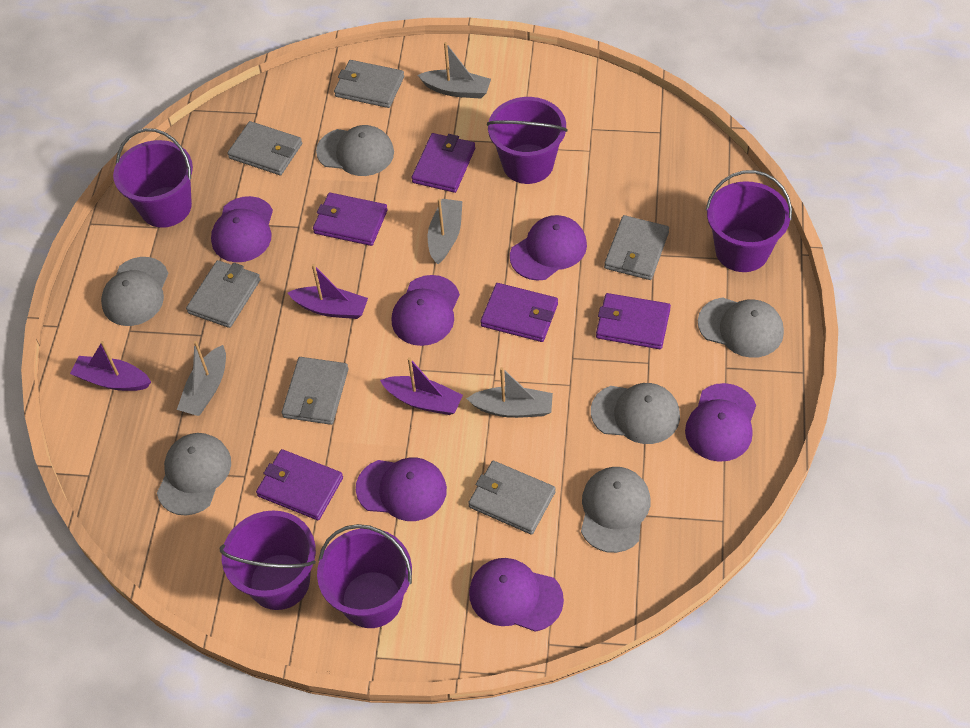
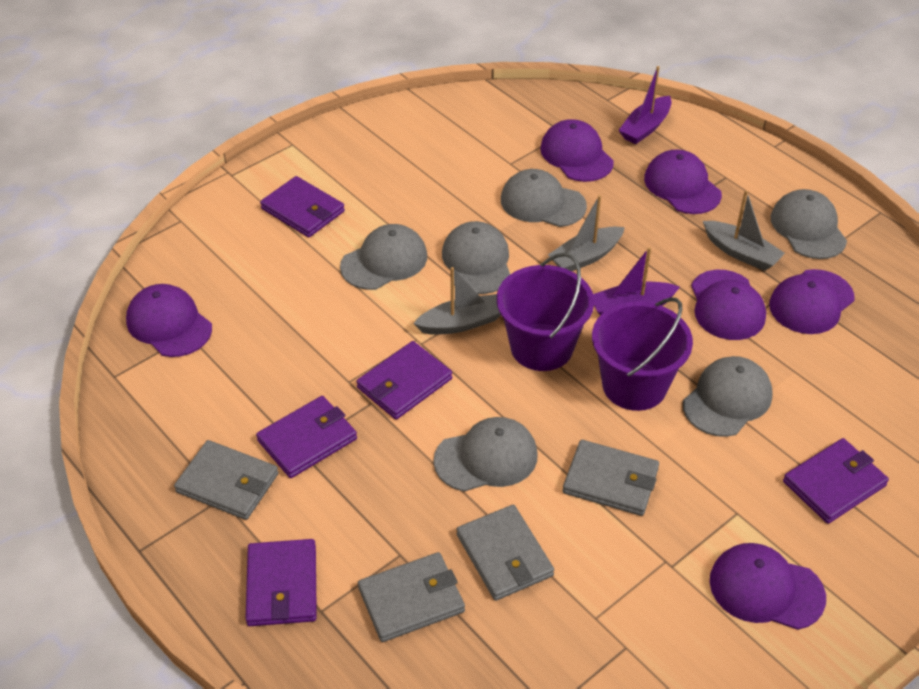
grey boat: [177,341,226,416] [418,42,491,99] [428,198,462,264] [466,367,553,418] = 4 -> [413,267,501,335] [548,195,625,271] [703,190,785,271] = 3
grey wallet: [186,260,261,328] [227,121,302,175] [282,357,349,425] [334,60,404,108] [468,461,556,535] [604,215,669,280] = 6 -> [174,440,279,520] [358,552,465,642] [456,505,554,601] [563,440,659,516] = 4
purple boat: [70,341,151,391] [288,264,368,319] [380,357,463,415] = 3 -> [593,247,680,315] [618,66,672,144] = 2
purple bucket: [113,128,193,228] [220,510,316,610] [317,524,412,628] [487,97,568,184] [706,170,792,272] = 5 -> [497,253,594,371] [592,297,693,411] = 2

